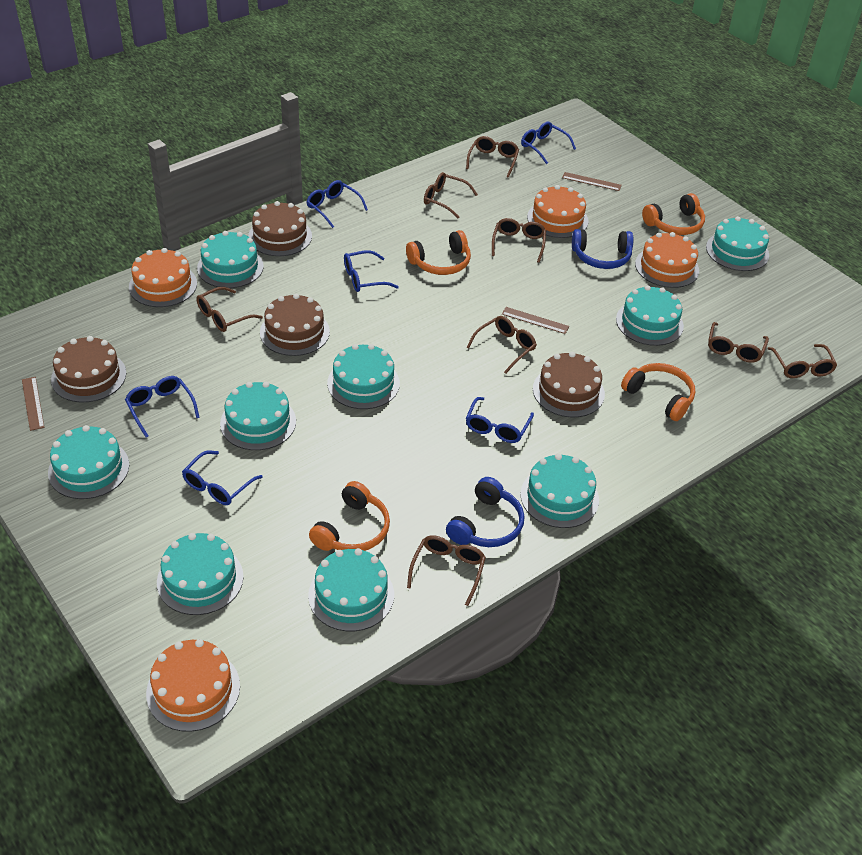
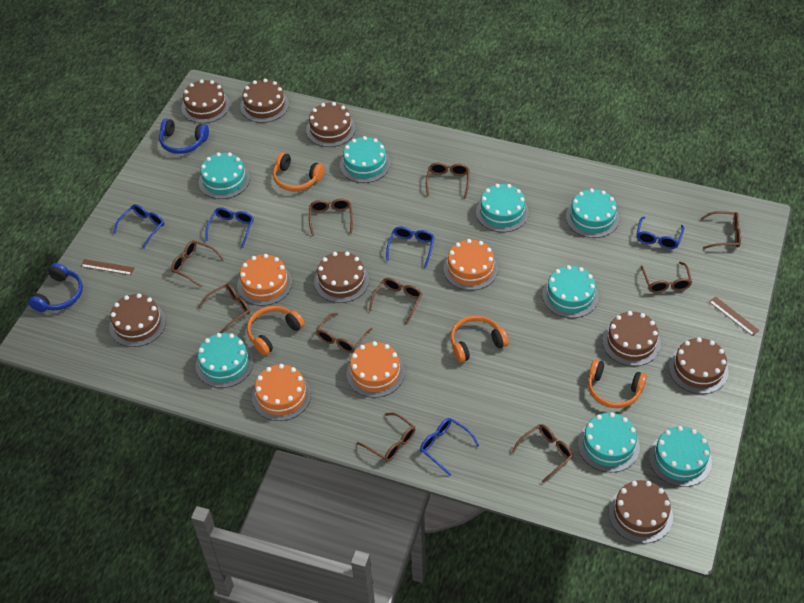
blue glasses: [125,376,200,438] [182,450,263,505] [306,180,368,228] [344,250,399,292] [466,397,534,443] [521,122,576,164] = 6 -> [113,204,164,249] [205,207,254,248] [386,226,435,268] [420,418,480,476] [637,217,684,249] = 5
brown cake: [51,336,126,402] [248,201,312,256] [260,294,330,356] [533,352,605,418] = 4 -> [109,293,166,347] [181,80,230,123] [240,79,289,123] [306,102,356,147] [314,252,369,303] [602,311,661,366] [609,480,673,543] [669,337,729,394] = 8
brown glasses: [196,287,263,332] [407,535,486,606] [424,172,478,218] [466,136,519,178] [467,316,537,374] [492,218,546,263] [708,322,769,363] [768,344,837,378] = 8 -> [171,240,224,287] [199,284,250,333] [309,199,353,236] [316,313,372,353] [357,413,415,462] [369,278,422,325] [426,162,469,199] [512,424,573,483] [640,262,692,293] [700,211,741,249] = 10
brown ruler: [22,377,44,431] [502,307,569,334] [562,172,622,191] = 3 -> [81,259,135,275] [709,296,759,336] = 2
turquoise cake: [48,425,129,499] [157,533,243,615] [197,231,264,288] [220,382,296,450] [308,548,394,631] [327,344,400,409] [520,454,599,528] [616,285,684,346] [706,216,769,271] = 9 -> [196,333,253,388] [199,152,250,199] [340,136,390,183] [476,184,529,232] [542,265,599,318] [566,188,619,238] [578,412,640,472] [649,426,712,487] = 8

